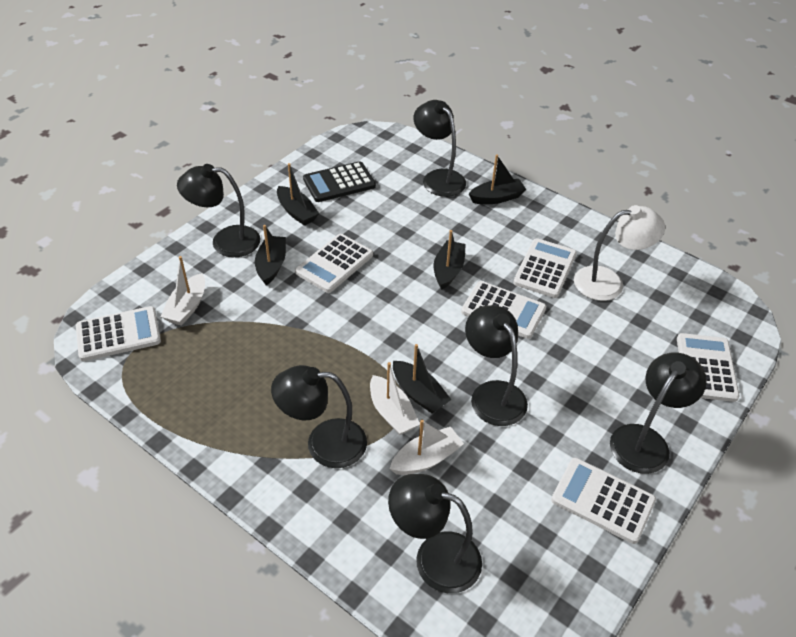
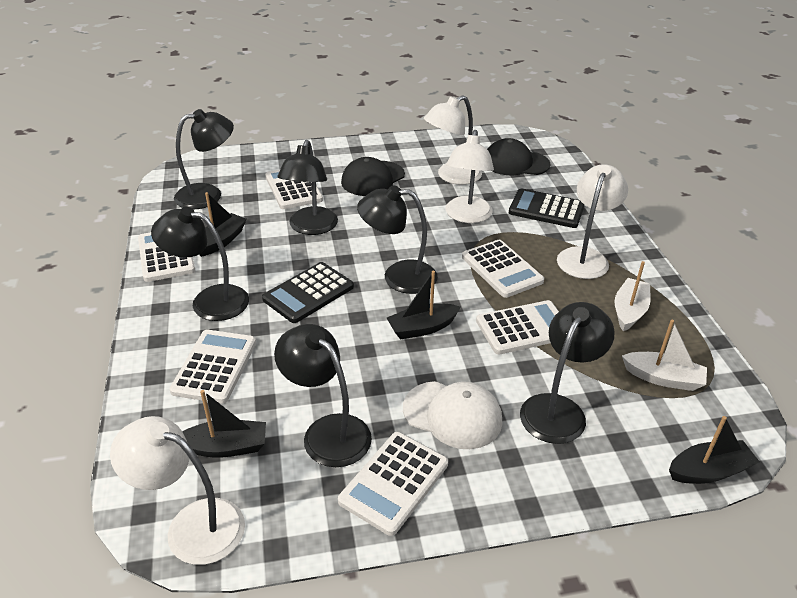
black boat: [255,225,286,285] [277,163,319,226] [393,344,452,414] [434,230,466,290] [469,154,526,204] = 5 -> [182,390,266,458] [199,192,247,257] [387,271,460,339] [669,416,760,484] = 4
black calculator: [303,161,376,202] = 1 -> [262,262,354,323] [509,188,585,228] = 2
black cap: none = 0 -> [341,157,405,196] [487,138,550,175] = 2
white boat: [160,256,205,326] [370,362,420,435] [390,419,464,475] = 3 -> [614,261,651,331] [622,320,707,391] = 2
white cap: none = 0 -> [403,381,502,449] = 1
white lamp: [574,205,665,301] = 1 -> [110,416,245,565] [424,95,482,185] [445,130,494,223] [557,164,628,279] = 4

